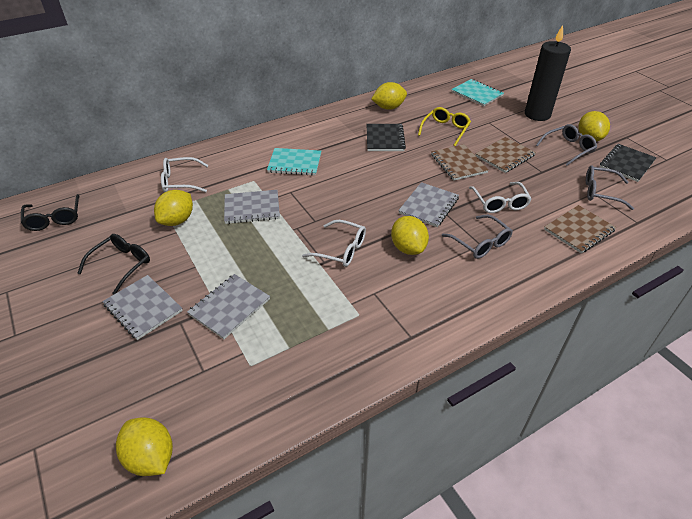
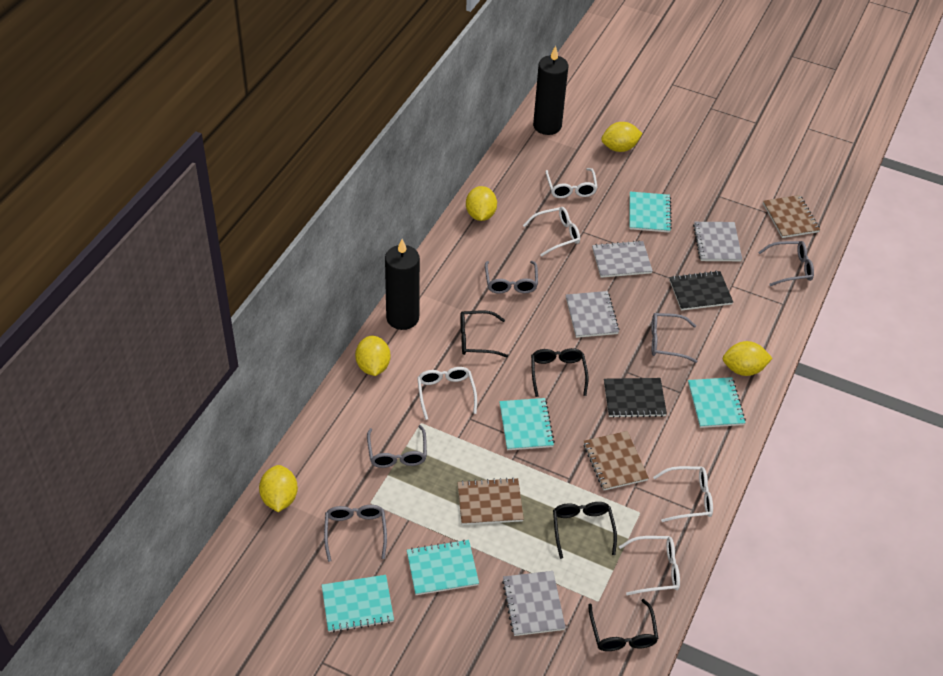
black candle: [525,25,571,121] = 1 -> [385,239,420,330] [533,45,569,135] = 2
black glasses: [21,194,80,231] [77,234,150,294] = 2 -> [460,310,508,358] [531,348,588,397] [553,502,617,559] [588,599,659,651] = 4
grey glasses: [442,215,513,259] [536,124,597,166] [586,165,634,210] = 3 -> [324,505,387,562] [367,425,427,468] [485,261,538,294] [651,313,697,363] [758,241,814,286] = 5
turquoise notebook: [267,148,321,175] [451,79,504,106] = 2 -> [322,575,394,633] [407,539,479,595] [499,398,555,450] [629,191,672,233] [688,377,746,428] = 5
white glasses: [161,157,209,192] [302,220,366,267] [469,182,531,213] = 3 -> [417,367,477,420] [523,207,580,257] [545,168,598,198] [619,536,680,595] [653,466,713,522] = 5
yellow glasses: [418,107,471,146] = 1 -> none = 0

